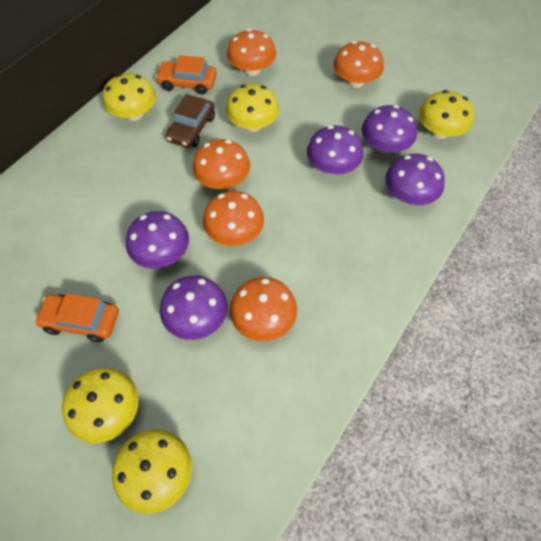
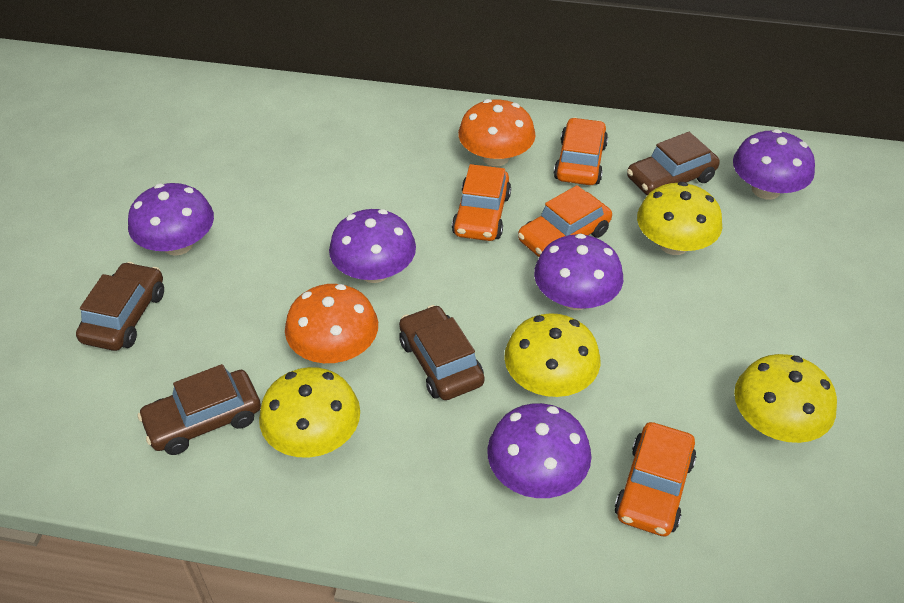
brown car: [166,94,215,148] = 1 -> [76,262,164,351] [138,364,261,455] [399,305,485,400] [627,132,720,195] = 4
orange car: [34,293,119,342] [155,55,217,95] = 2 -> [452,164,511,241] [518,185,612,257] [554,117,608,185] [614,422,697,537] = 4
orange mushroom: [193,139,250,189] [203,191,264,246] [227,29,276,76] [229,277,297,342] [333,41,384,88] = 5 -> [285,284,378,363] [458,99,535,166] = 2
yellow mushroom: [62,368,139,443] [103,73,156,121] [112,429,192,514] [226,84,279,132] [419,90,474,139] = 5 -> [259,367,360,458] [504,313,600,397] [637,182,722,255] [734,354,837,443] = 4

